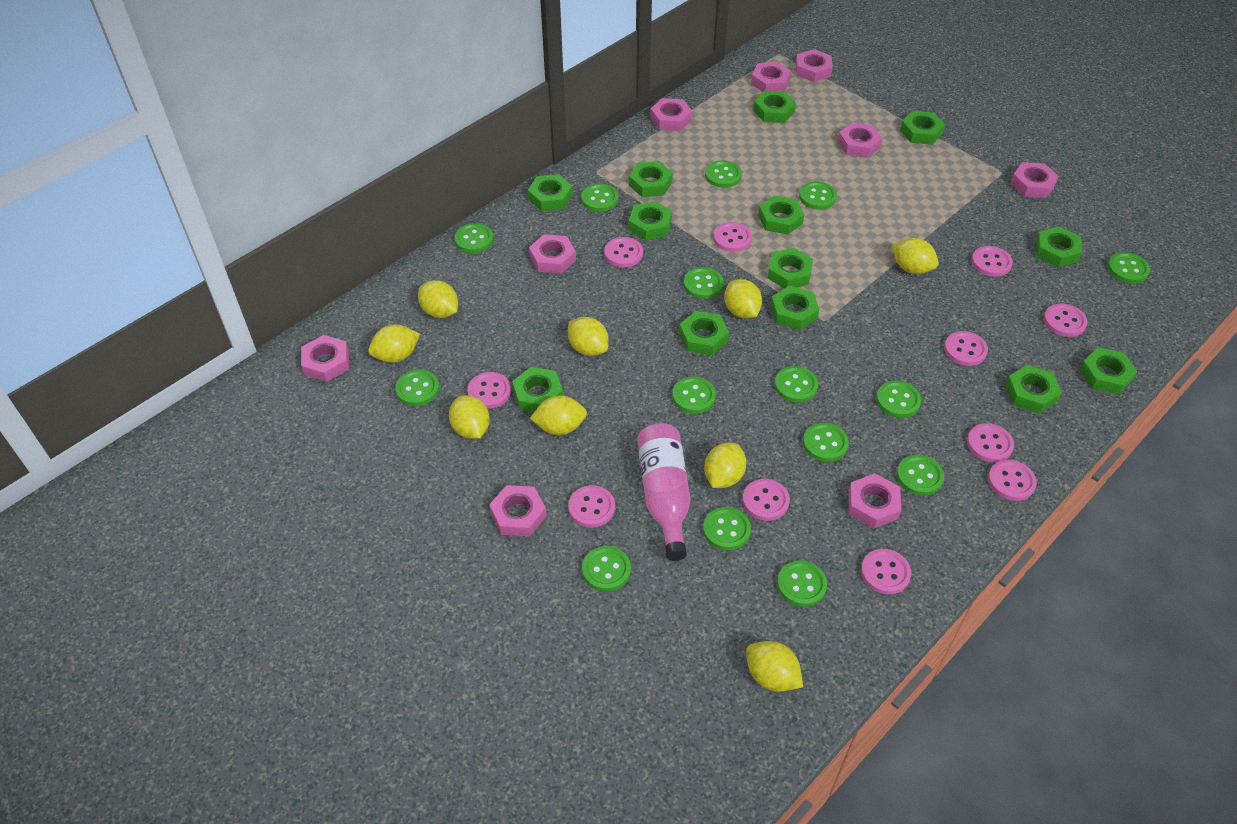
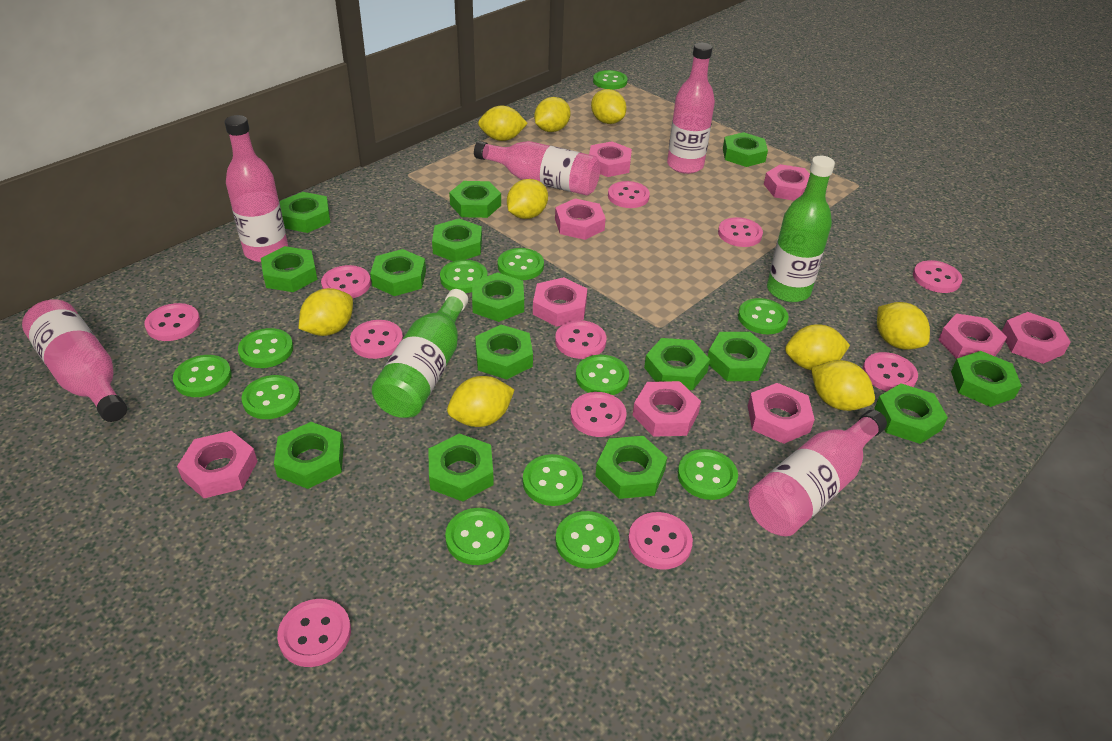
green bottle: none = 0 -> [372,289,468,418] [767,156,835,302] = 2
green button: [395,369,439,406] [454,223,493,253] [581,184,618,212] [582,546,631,592] [672,377,716,413] [684,267,724,299] [703,507,751,550] [705,160,742,188] [775,366,818,402] [777,560,827,607] [799,181,837,210] [803,423,849,462] [876,381,921,418] [897,455,944,496] [1108,252,1150,283] = 15 -> [173,355,231,397] [238,328,293,368] [241,375,300,419] [440,260,488,293] [445,508,510,565] [498,248,544,280] [523,454,583,506] [555,511,620,569] [576,355,629,395] [593,70,628,90] [678,449,738,500] [738,298,789,334] = 12
green nut: [512,367,563,412] [528,174,573,211] [629,161,673,197] [629,201,672,240] [679,311,729,355] [753,91,796,123] [758,195,804,235] [768,248,813,289] [770,286,819,330] [900,111,945,145] [1005,365,1062,414] [1036,226,1082,267] [1079,347,1138,395] = 13 -> [261,246,317,292] [274,422,344,489] [280,192,330,233] [370,249,426,296] [428,433,494,502] [432,218,482,261] [449,181,501,218] [472,272,524,322] [475,325,533,379] [595,436,667,499] [644,338,710,390] [708,332,771,381] [723,132,768,167] [874,383,948,444] [951,351,1022,407] = 15
pink bottle: [637,423,690,561] = 1 -> [22,299,127,422] [224,115,288,262] [474,141,600,195] [667,43,715,174] [748,410,887,537] = 5

